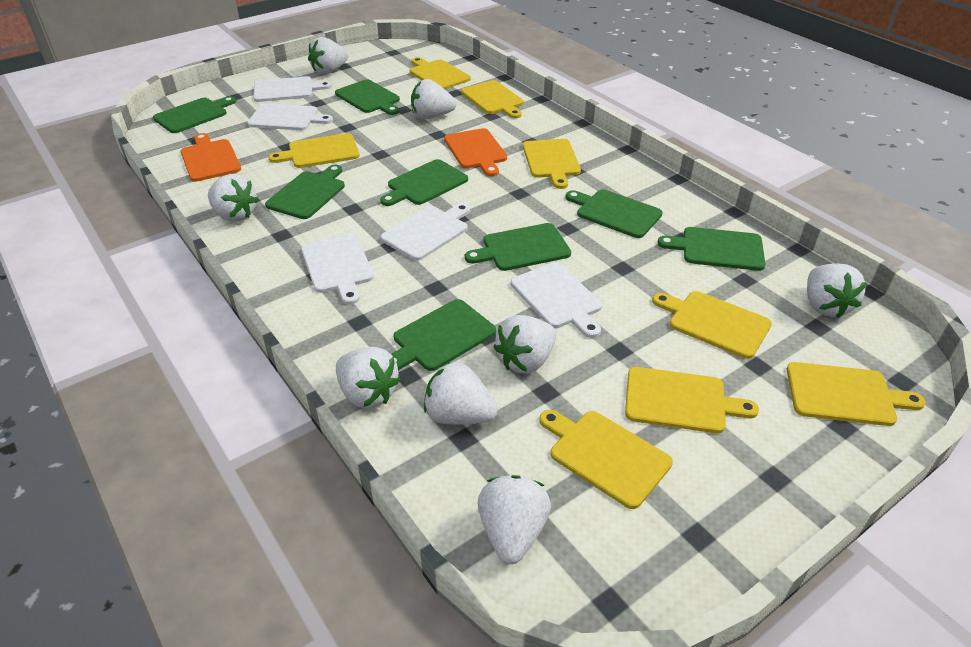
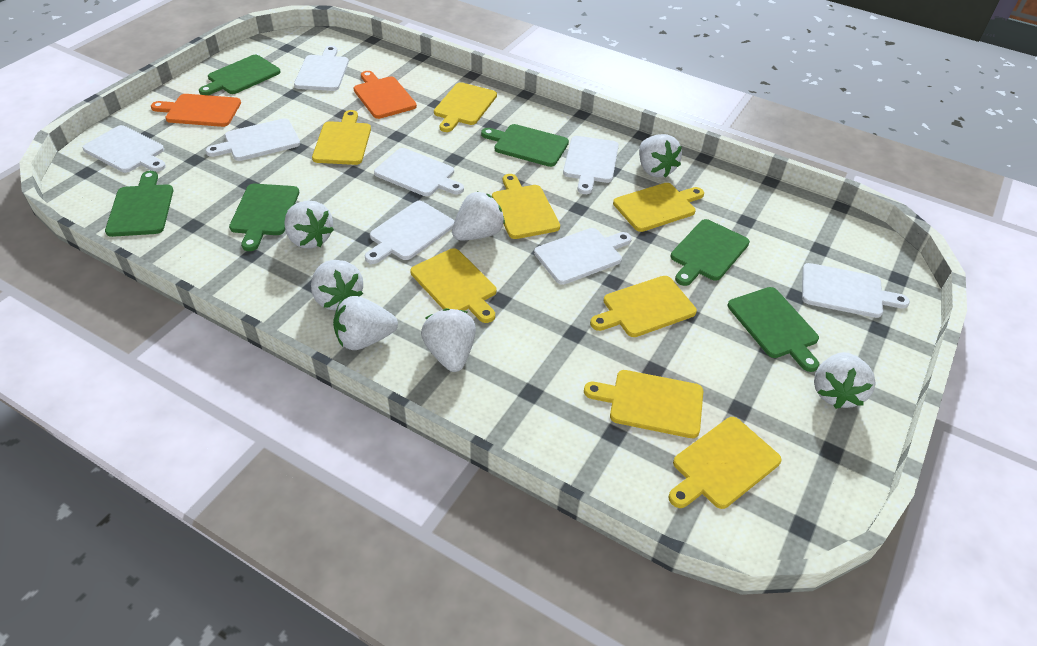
green cutting board: [153,96,236,133] [265,164,345,219] [335,79,400,115] [380,159,468,206] [391,299,496,371] [465,223,571,271] [566,189,663,238] [657,227,765,271] = 8 -> [105,171,173,237] [199,55,281,95] [229,184,299,251] [481,124,569,167] [671,219,750,286] [728,287,819,372] = 6
white cutting board: [247,103,333,130] [253,76,332,102] [301,234,374,305] [381,203,470,261] [511,262,602,338] = 5 -> [83,125,166,173] [206,118,300,161] [294,46,349,91] [365,201,454,264] [374,148,464,196] [534,228,632,285] [563,136,619,194] [802,263,910,318] = 8
white strawberry: [208,174,259,222] [308,37,348,75] [336,347,401,408] [411,79,456,119] [424,361,498,425] [478,475,551,564] [494,315,556,374] [807,263,867,318] = 8 -> [284,201,334,248] [311,260,363,310] [333,296,398,350] [421,308,476,372] [452,192,505,240] [639,134,682,178] [814,352,876,409] = 7

